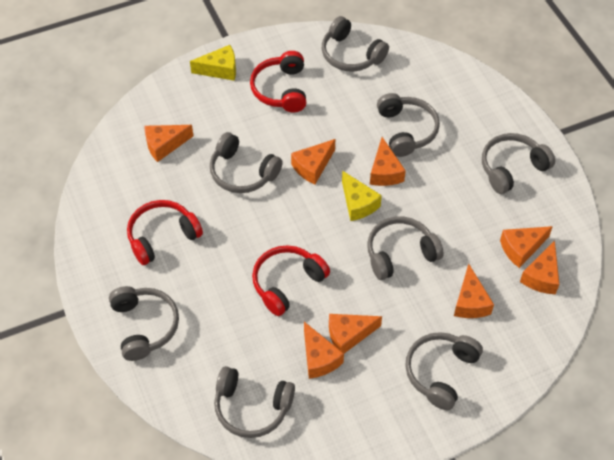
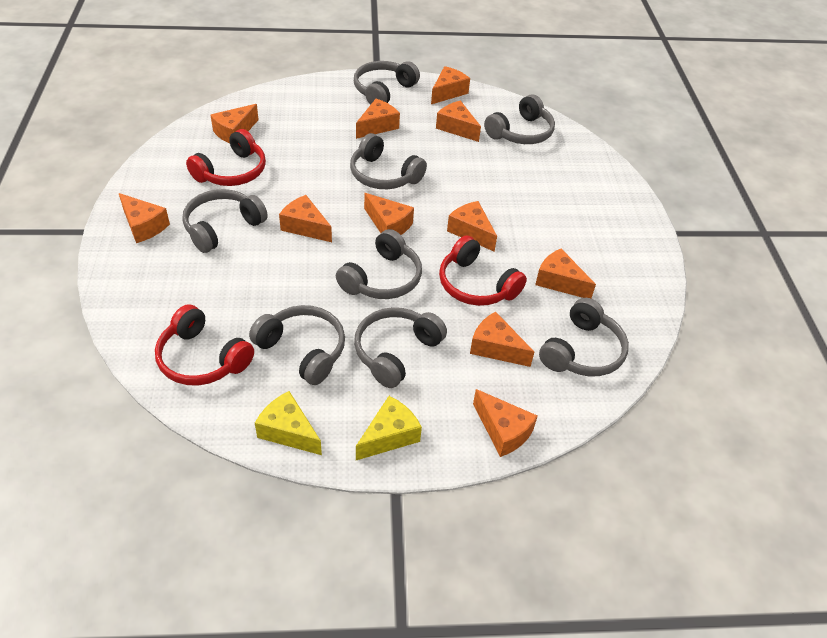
orange cheese: [145,125,193,162] [291,139,335,184] [304,322,344,379] [329,314,382,353] [370,137,406,186] [454,264,494,318] [500,226,553,268] [520,241,559,295] = 8 -> [119,193,170,243] [210,104,259,144] [279,195,332,242] [356,99,400,139] [364,193,414,235] [431,66,470,104] [436,101,481,142] [447,201,497,252] [470,312,534,367] [473,389,537,457] [535,248,596,298] = 11

